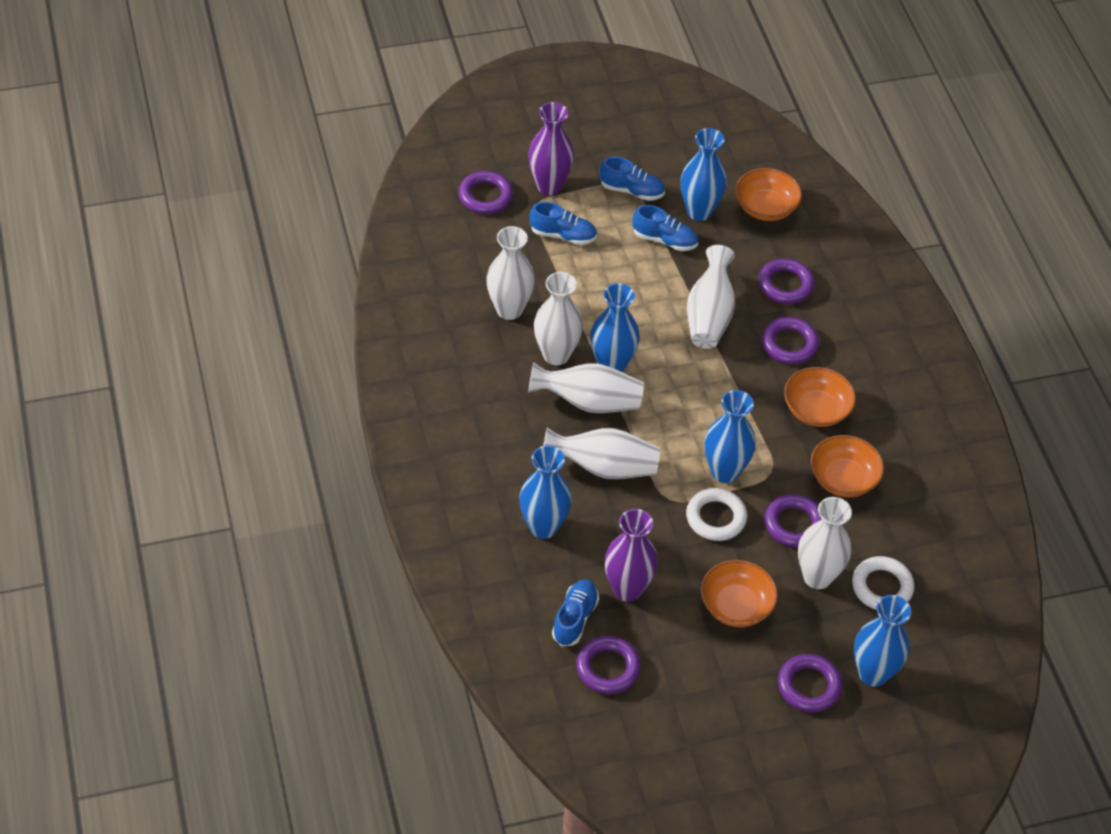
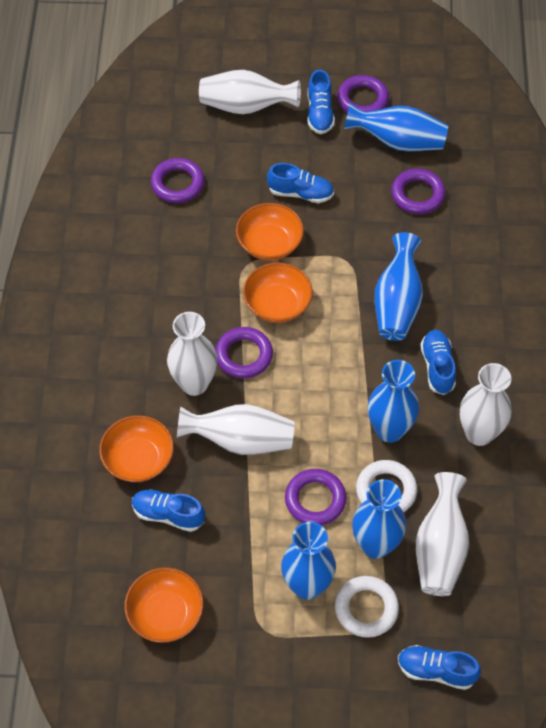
blue shoe: [530,202,597,245] [552,579,599,646] [600,157,665,201] [633,205,698,251] = 4 -> [132,489,205,532] [267,163,334,203] [308,69,335,134] [398,645,481,690] [421,330,456,395] = 5
purple ring: [459,171,513,214] [576,636,641,694] [759,258,815,304] [762,317,819,364] [764,494,822,547] [778,654,842,712] = 6 -> [151,158,204,203] [215,327,273,379] [285,469,346,526] [337,75,389,113] [391,169,445,214] = 5
purple vase: [528,102,574,195] [604,509,658,602] = 2 -> none = 0
white vase: [486,226,535,320] [528,362,644,413] [534,272,583,365] [543,427,660,479] [687,245,735,349] [798,497,852,589] = 6 -> [167,312,218,396] [177,404,295,455] [199,70,301,114] [416,472,469,596] [460,363,512,446] = 5

